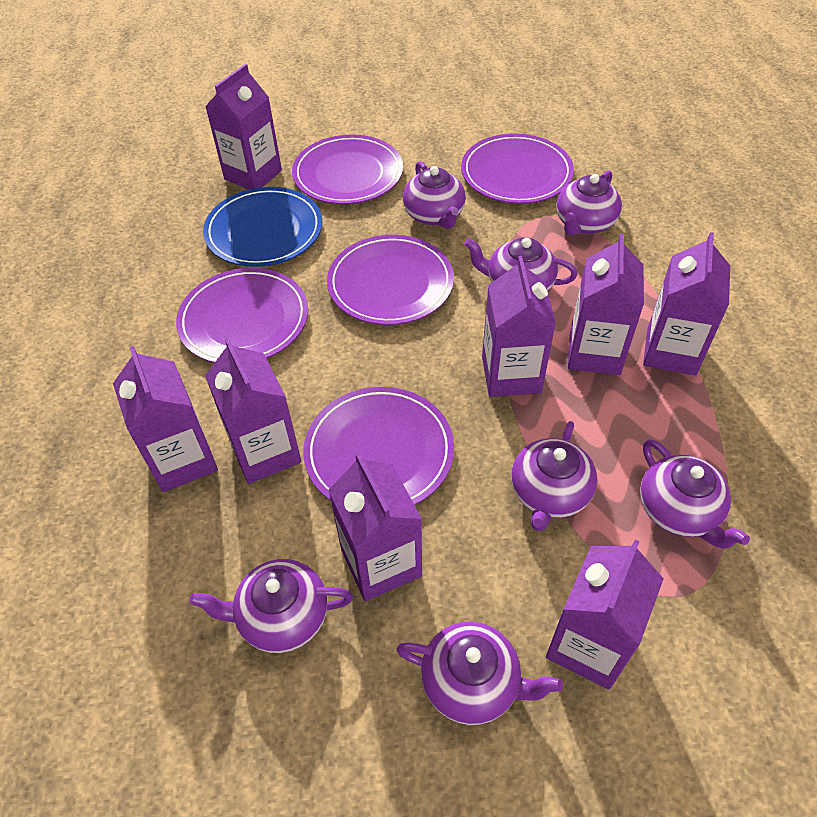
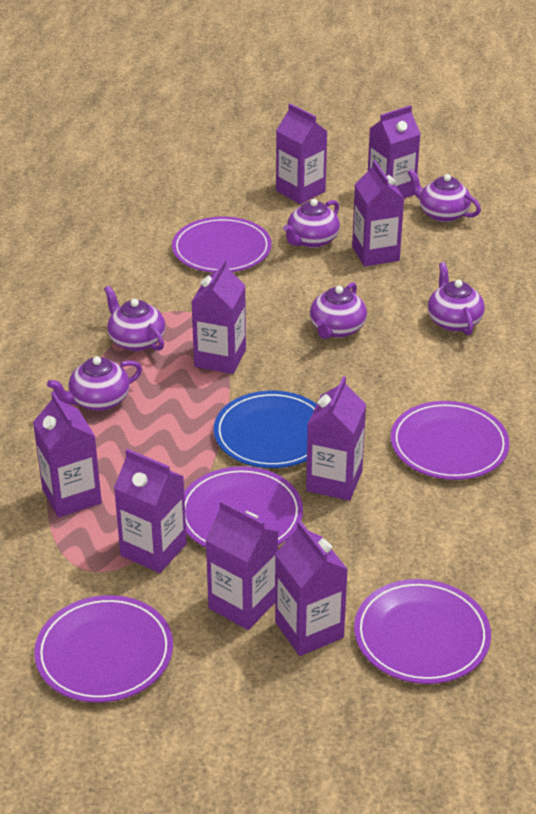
purple carton: [113,346,218,492] [205,64,282,189] [205,338,301,484] [329,452,422,602] [482,256,556,397] [546,539,664,690] [568,233,644,375] [643,232,730,376] = 8 -> [33,392,102,518] [114,449,187,573] [192,259,246,374] [205,500,278,630] [275,520,348,656] [276,104,328,204] [306,376,366,501] [352,160,404,267] [368,105,420,198] = 9
purple teapot: [189,559,353,653] [396,621,563,725] [403,161,466,229] [464,237,577,291] [511,421,597,531] [556,170,622,236] [640,439,750,549] = 7 -> [47,356,142,411] [104,286,165,351] [283,199,340,248] [310,282,367,339] [407,169,481,222] [428,262,485,335] = 6

